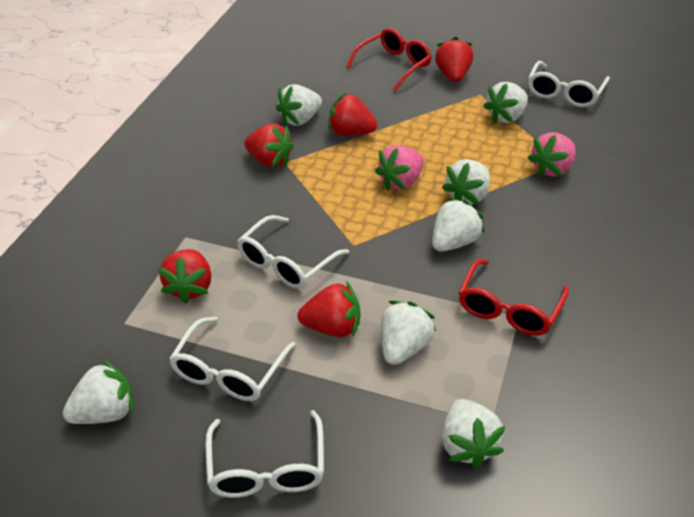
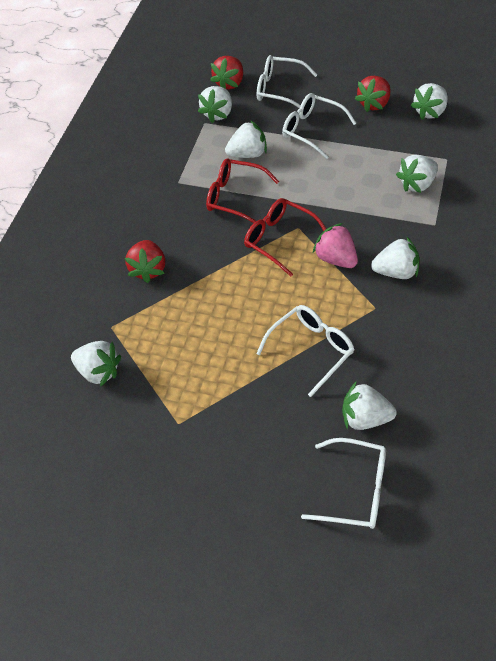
pink strawberry: [375,145,424,190] [527,132,576,177] = 2 -> [313,223,358,268] = 1
red strawberry: [158,249,212,304] [244,124,294,167] [297,281,360,337] [328,93,377,136] [435,37,473,82] = 5 -> [125,240,165,283] [210,56,243,89] [355,76,391,112] = 3

